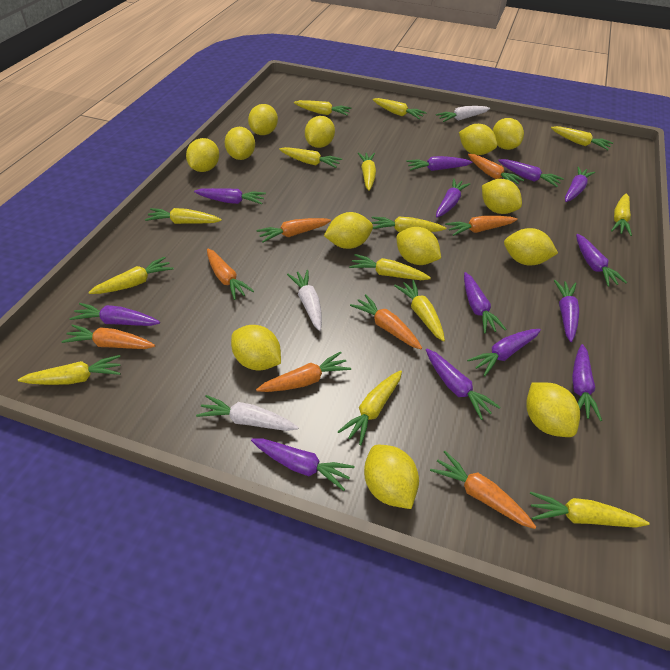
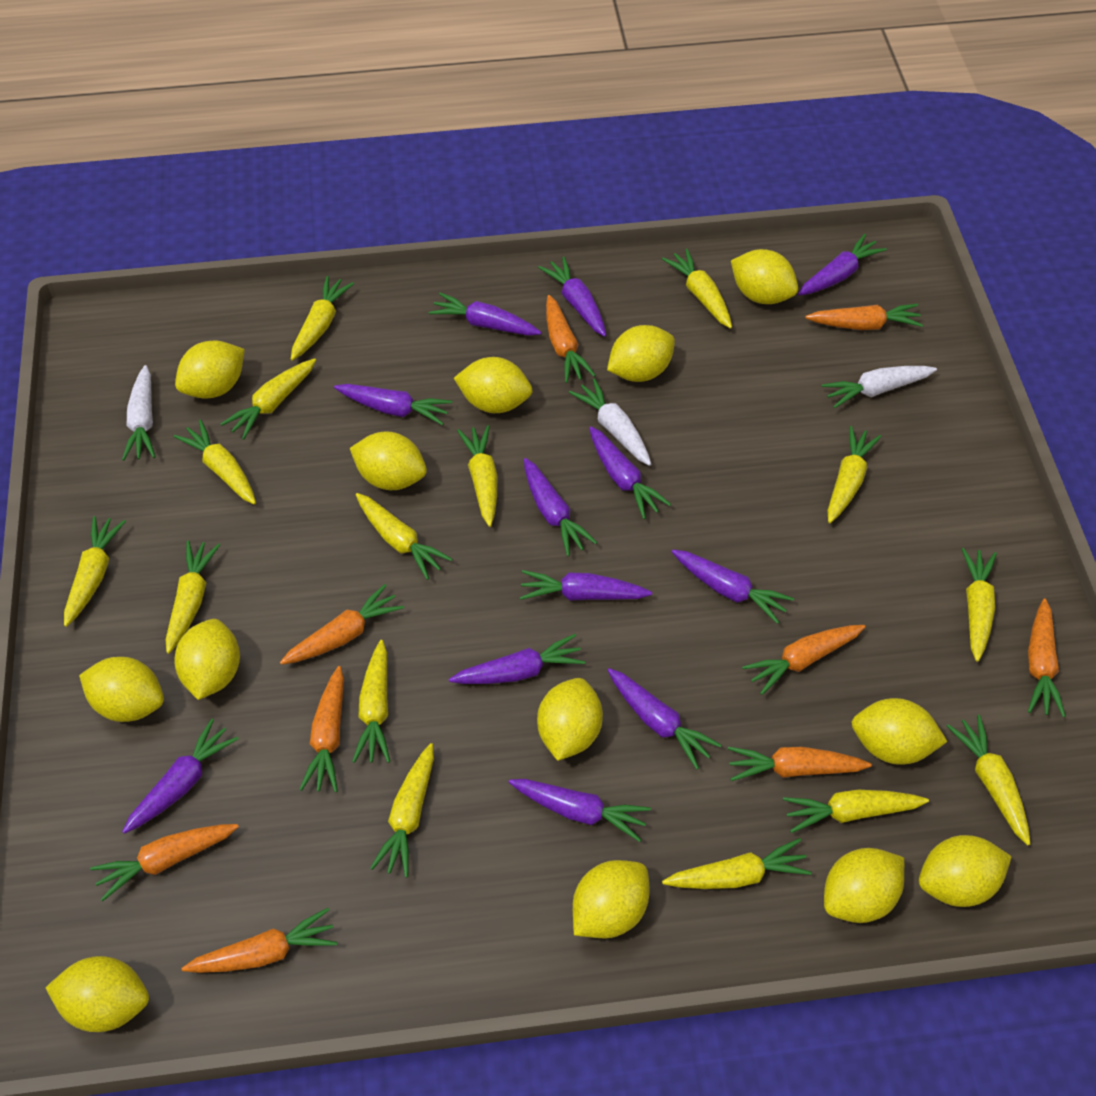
orange carrot: [61,324,155,349] [207,248,254,300] [256,218,331,243] [256,351,351,392] [350,294,422,349] [430,451,536,529] [445,216,517,236] [468,154,524,184] = 8 -> [90,824,239,902] [181,908,337,973] [280,584,404,665] [299,666,344,792] [546,295,596,383] [728,747,872,781] [742,625,866,695] [805,303,923,330] [1028,598,1066,718] = 9
purple carrot: [70,303,160,326] [194,188,266,204] [251,439,355,491] [406,156,472,171] [426,349,500,420] [436,179,471,218] [464,272,507,334] [467,329,541,376] [498,159,564,187] [554,280,579,342] [565,167,595,202] [572,344,602,421] [576,234,627,287] = 13 -> [122,719,239,834] [334,384,452,425] [429,292,541,336] [449,634,586,684] [509,779,651,842] [520,570,652,601] [524,458,598,556] [538,257,606,337] [589,427,671,519] [608,668,721,769] [672,550,794,624] [798,234,887,296] = 12
yellow carrot: [18,355,121,385] [88,257,174,294] [145,208,222,224] [279,147,342,168] [294,100,351,116] [338,370,402,445] [349,254,431,280] [358,153,376,191] [371,217,446,232] [373,98,427,119] [394,280,445,341] [530,491,649,528] [551,126,613,150] [611,193,632,236] = 14 -> [64,516,126,627] [166,540,220,654] [174,419,256,505] [221,358,316,440] [291,276,354,360] [352,640,390,763] [356,493,452,580] [370,743,434,878] [457,425,497,527] [662,249,732,329] [662,838,812,889] [783,790,929,833] [827,426,882,523] [947,715,1030,846] [962,548,997,662] = 15

